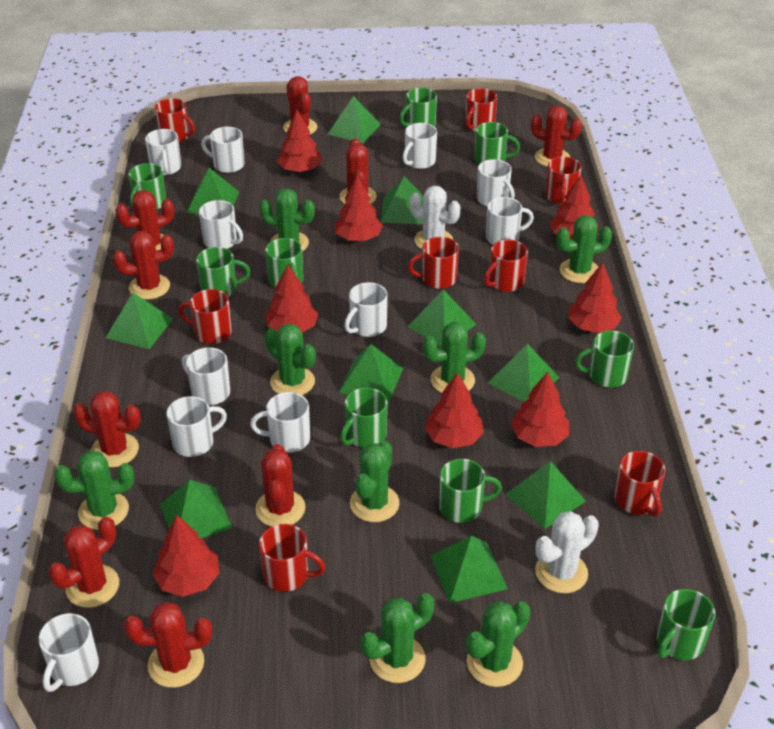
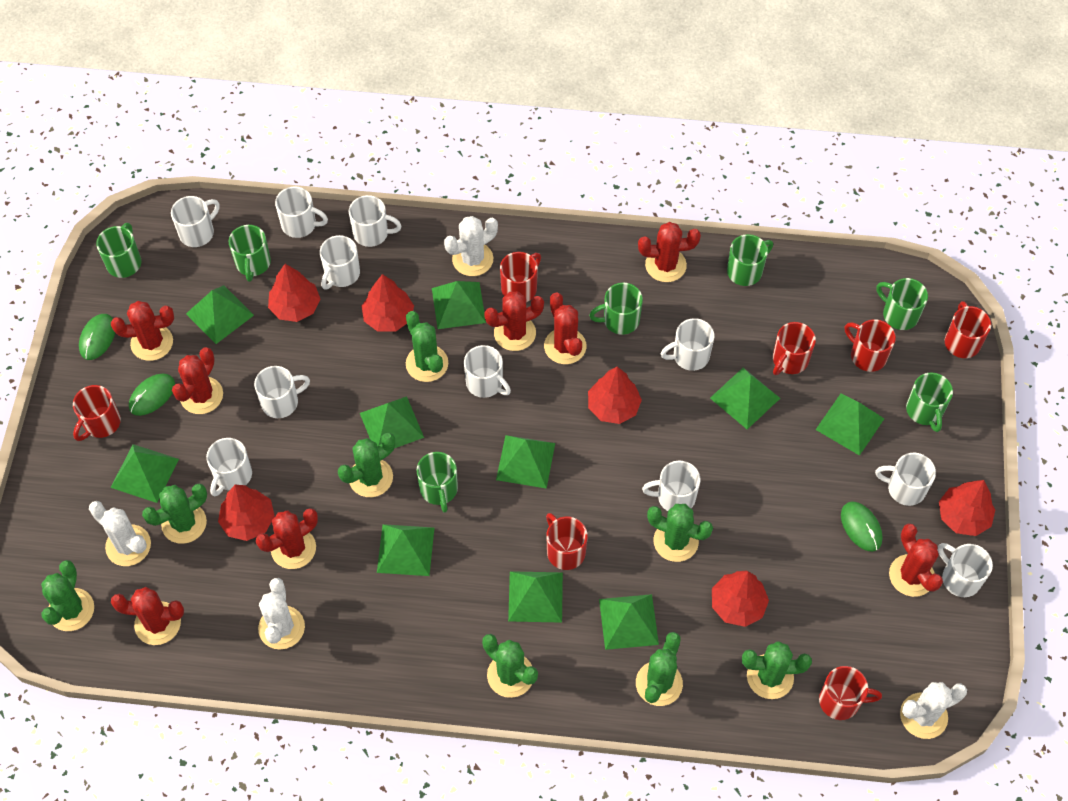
green mouse: none = 0 -> [79,314,115,360] [129,374,175,416] [841,501,883,552] = 3
green mug: [129,163,166,210] [196,247,250,297] [265,238,303,288] [340,388,387,448] [400,88,437,127] [439,459,502,523] [475,122,520,164] [575,330,634,388] [657,589,715,660] = 9 -> [96,223,141,278] [229,225,271,282] [416,452,458,513] [589,283,643,335] [727,234,773,286] [877,278,928,330] [906,373,953,432] = 7
red cactus: [49,517,119,608] [73,391,141,468] [113,231,174,300] [115,190,174,250] [124,602,212,688] [255,444,306,527] [283,76,317,135] [339,138,377,204] [531,106,582,167] = 9 -> [111,301,174,361] [111,587,184,645] [172,347,223,414] [256,508,318,569] [484,292,544,351] [544,292,586,364] [638,222,701,282] [889,523,943,597] = 8
red mug: [155,98,195,142] [178,289,232,344] [259,524,326,592] [408,237,459,289] [466,88,498,132] [484,240,528,292] [545,157,582,204] [614,451,665,517] = 8 -> [73,385,121,441] [500,252,541,302] [546,513,588,570] [773,322,816,375] [819,666,882,720] [845,319,896,372] [945,301,991,358] = 7
red tree: [153,515,219,597] [265,265,318,333] [277,110,322,173] [334,176,383,241] [425,372,484,448] [511,372,569,447] [550,175,598,239] [568,262,622,333] = 8 -> [218,485,275,541] [268,264,320,322] [362,274,414,332] [588,367,642,424] [712,570,769,627] [939,480,995,536] = 6
white cactus: [410,186,460,249] [535,511,599,593] = 2 -> [89,501,151,566] [258,578,305,650] [444,216,498,276] [900,682,967,739] = 4

